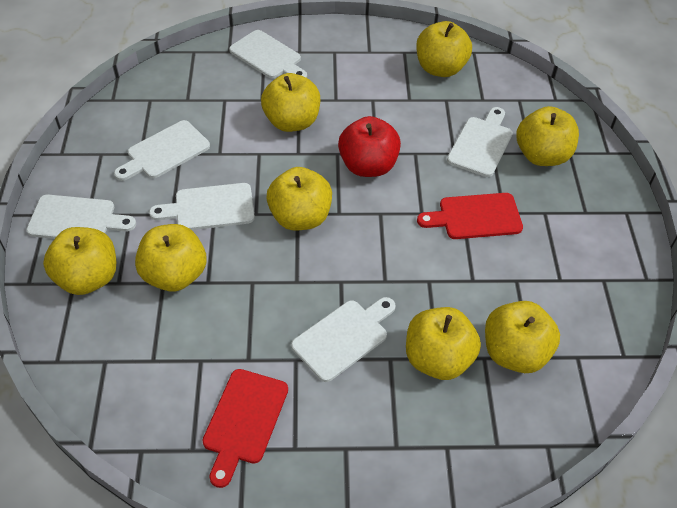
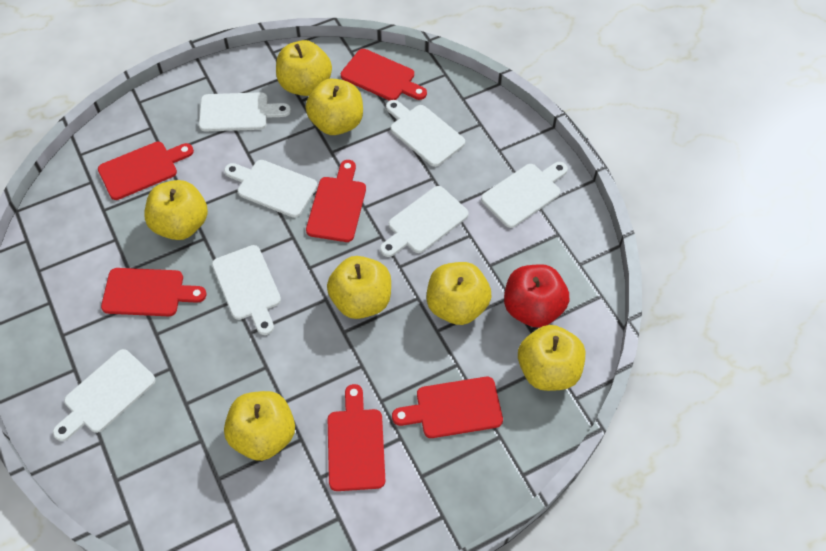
red cutting board: [202,369,288,488] [417,193,523,239] = 2 -> [98,142,194,200] [101,268,207,316] [306,160,366,242] [328,384,385,491] [341,49,427,101] [392,377,503,438] = 6
white cutting board: [26,194,136,239] [114,120,210,181] [149,183,255,230] [229,30,307,79] [291,297,396,382] [447,107,513,177] = 6 -> [53,349,156,441] [199,92,291,132] [212,245,281,335] [224,160,318,218] [380,186,469,257] [386,100,465,167] [481,162,568,228] = 7
yellow apple: [43,227,116,295] [135,224,206,292] [261,73,320,132] [266,167,332,230] [406,307,481,380] [416,21,472,77] [485,301,560,373] [516,106,579,166] = 8 -> [144,180,208,240] [224,391,295,461] [276,40,332,96] [306,79,363,135] [327,256,391,319] [427,262,492,325] [518,325,585,391] = 7

